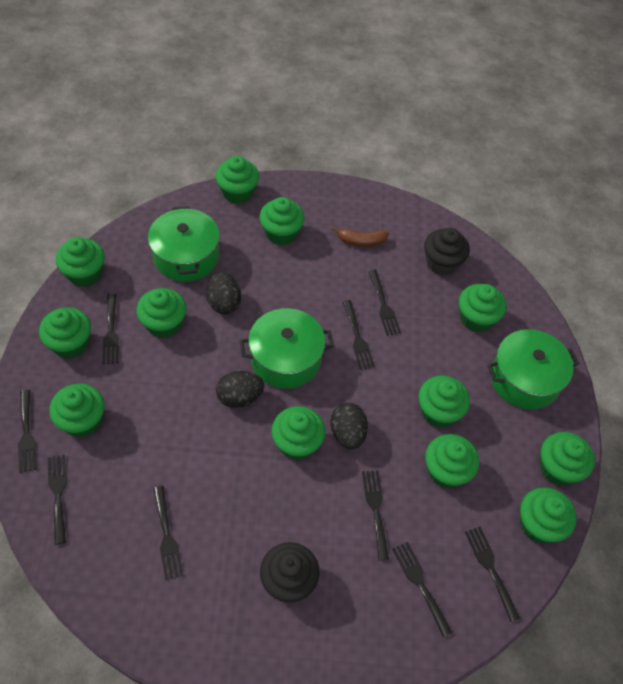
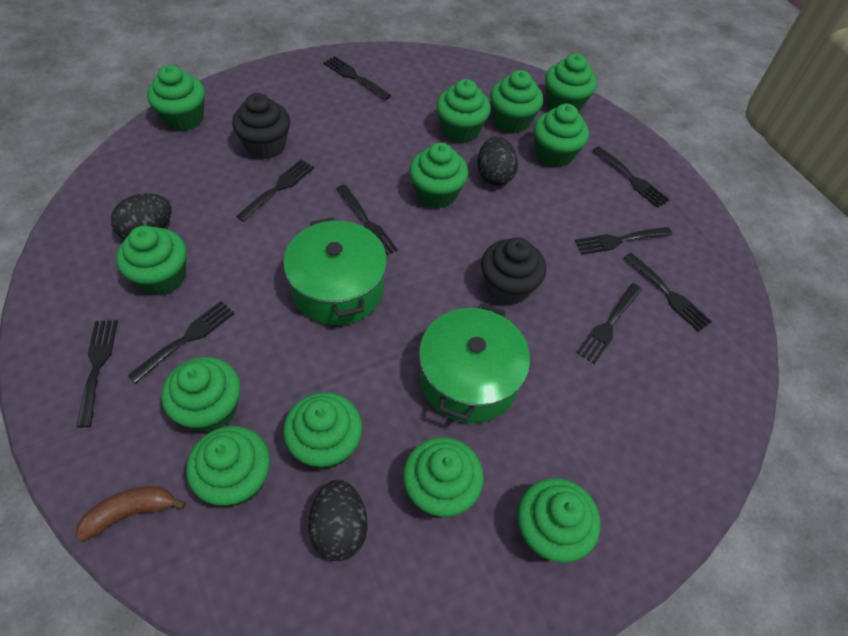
green pot: [148,206,220,282] [240,308,334,389] [487,329,579,410] = 3 -> [283,217,387,325] [419,303,530,423] = 2

